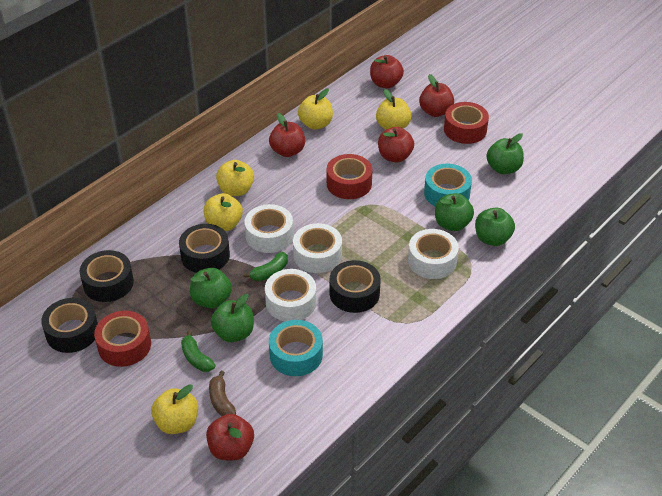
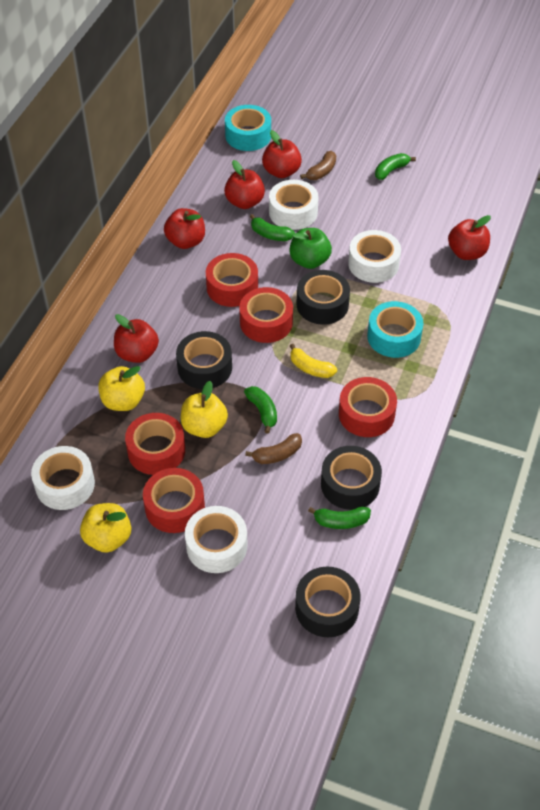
brown banana: [209,371,236,416] = 1 -> [245,433,302,464] [300,151,336,180] = 2
green apple: [190,268,232,309] [211,294,254,342] [435,193,474,231] [475,207,515,246] [486,133,524,174] = 5 -> [289,228,332,269] = 1
green banana: [181,330,215,372] [244,252,288,281] = 2 -> [244,386,277,434] [250,214,295,241] [308,507,371,529] [375,153,416,180] = 4
red tape: [94,311,151,367] [327,154,372,199] [444,102,489,144] = 3 -> [125,413,185,475] [143,468,205,533] [206,253,258,307] [239,287,293,343] [339,377,397,437] = 5
yellow apple: [151,384,198,434] [204,193,243,231] [216,160,254,196] [298,88,333,130] [376,89,412,130] = 5 -> [80,503,131,553] [98,366,145,411] [181,381,228,438] = 3
yellow banana: none = 0 -> [290,344,337,378] = 1

